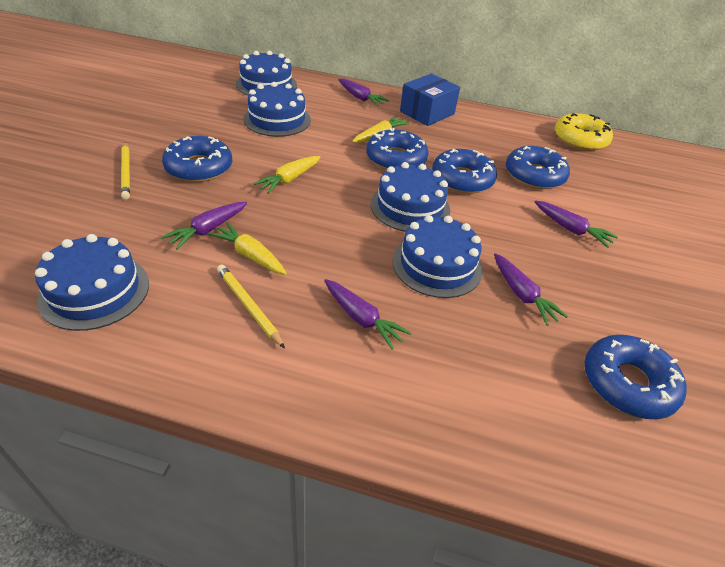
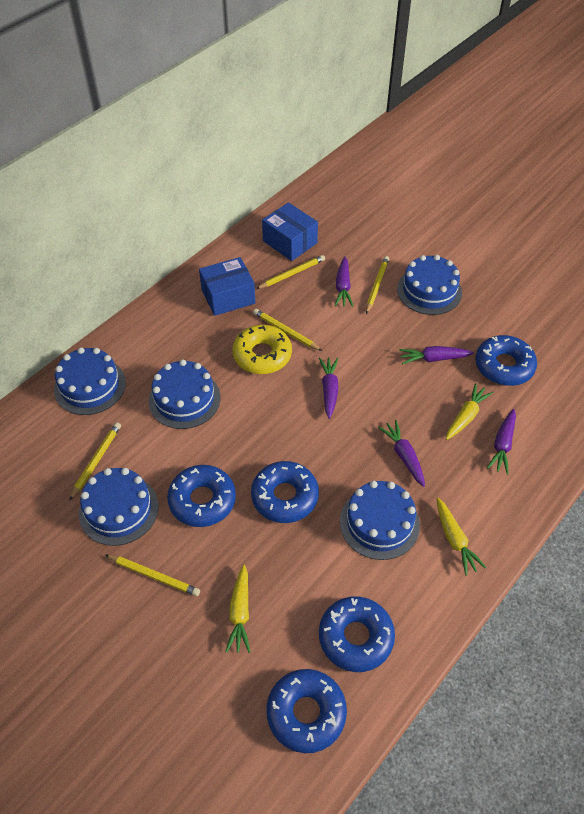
blue box: [400,74,460,126] = 1 -> [199,257,255,316] [262,202,318,261] = 2
yellow pencil: [121,142,130,200] [217,264,285,348] = 2 -> [69,422,121,501] [106,555,200,596] [253,309,322,351] [256,255,325,289] [366,256,389,314] = 5

